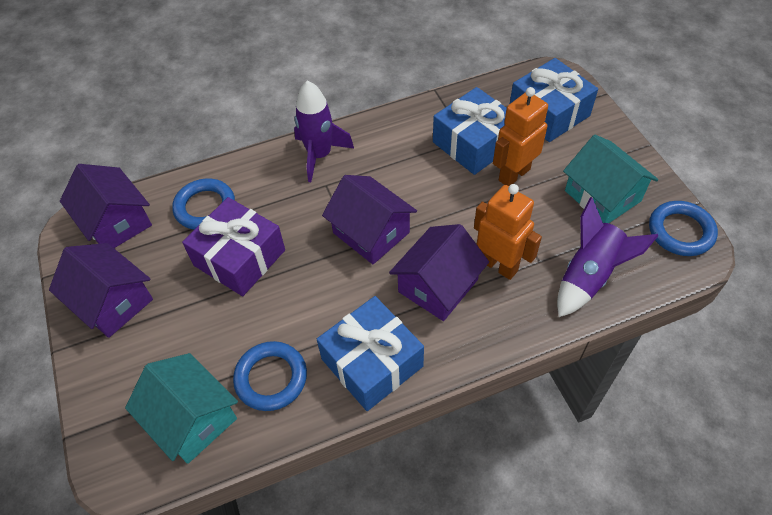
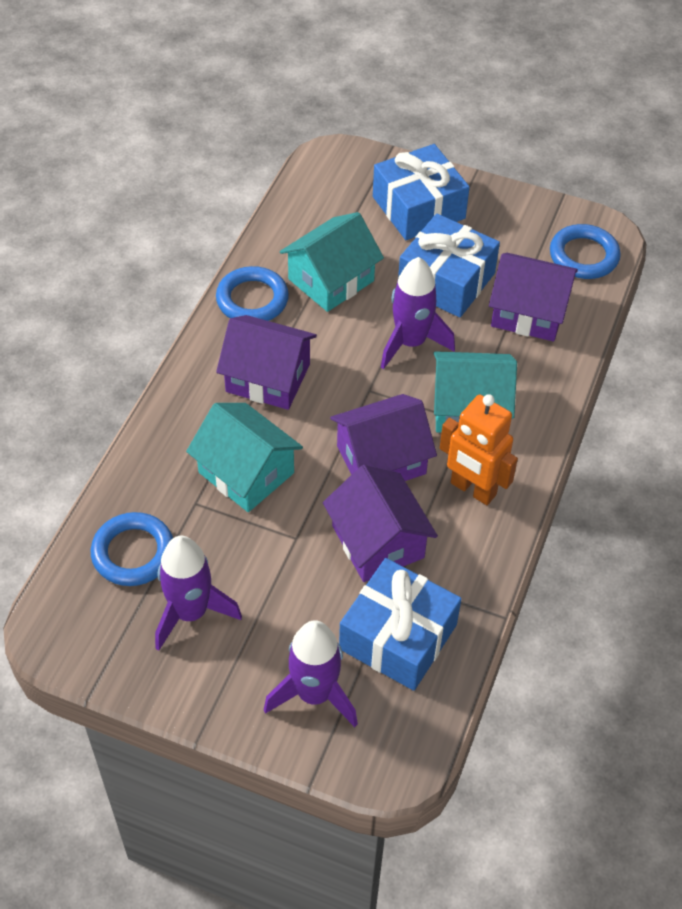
orange robot: [474,184,542,280] [493,87,548,186] = 2 -> [440,394,518,505] = 1
purple gift: [182,197,285,296] = 1 -> none = 0
purple rocket: [294,80,354,182] [557,197,658,317] = 2 -> [155,536,242,651] [264,620,358,727] [381,257,455,369] = 3
turquoise house: [125,353,238,464] [563,135,658,223] = 2 -> [186,403,303,512] [280,212,384,312] [433,351,517,433] = 3

